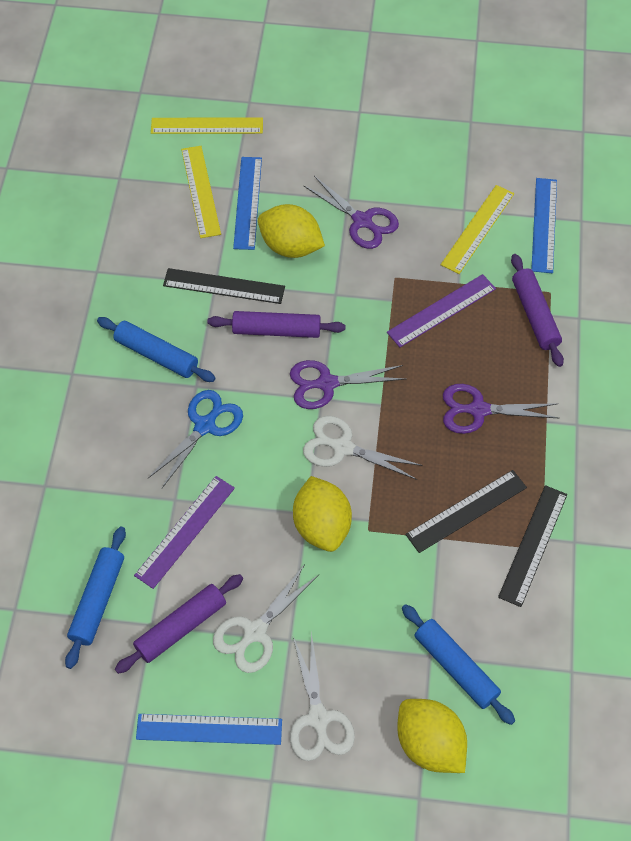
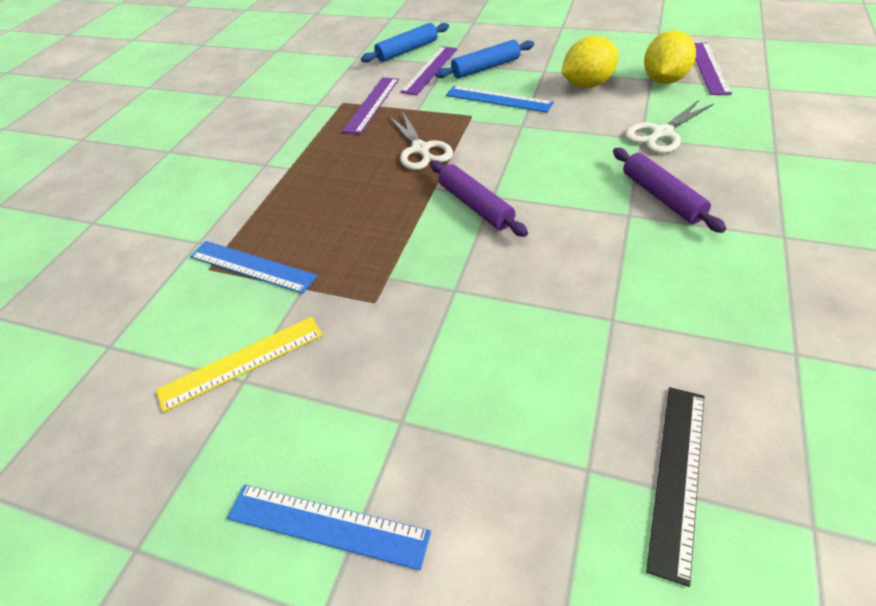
black ruler: [163,268,285,304] [405,470,527,553] [498,485,567,607] = 3 -> [646,387,704,587] = 1
blue rolling pin: [65,527,126,669] [97,317,216,382] [402,604,515,725] = 3 -> [361,23,449,63] [435,40,534,78] = 2
blue scissors: [148,390,243,488] = 1 -> none = 0
purple rolling pin: [115,574,243,674] [208,311,346,338] [511,254,564,367] = 3 -> [430,160,528,237] [613,148,726,233] = 2
purple ruler: [134,476,235,589] [387,274,496,347] = 2 -> [342,77,399,134] [401,46,457,95] [694,43,732,95] = 3
purple scissors: [290,360,405,409] [303,176,399,249] [443,384,560,434] = 3 -> none = 0
white scissors: [213,564,319,673] [290,632,355,761] [303,416,423,480] = 3 -> [389,111,453,170] [625,100,714,153] = 2
yellow lemon: [258,204,325,258] [293,476,352,552] [397,699,467,773] = 3 -> [561,36,619,88] [644,30,696,84] = 2
yellow ruler: [151,117,263,134] [181,146,221,238] [441,185,514,274] = 3 -> [156,317,323,412] = 1

